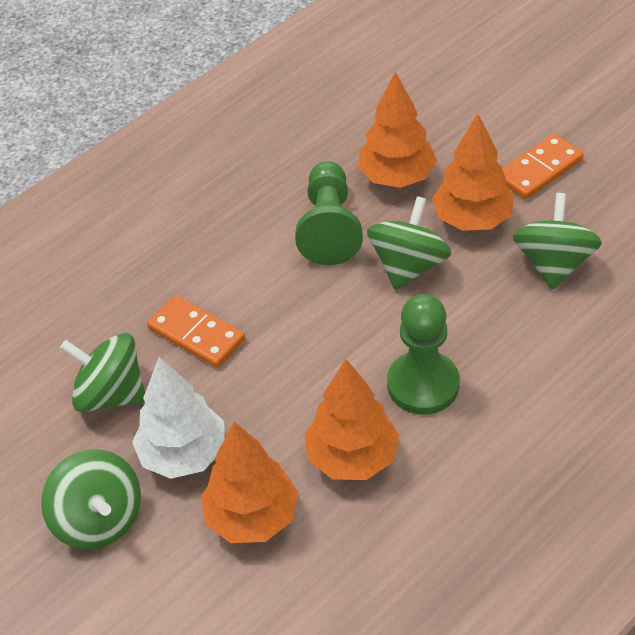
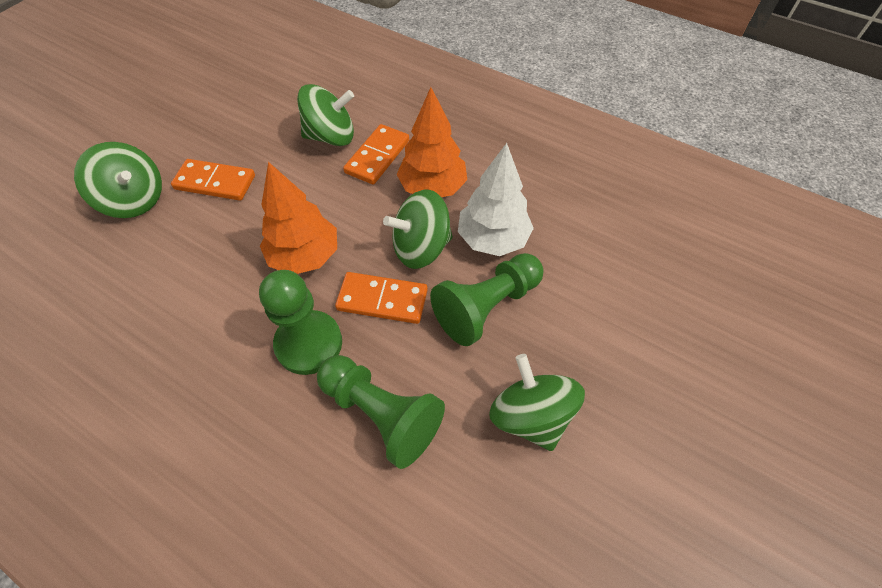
green pawn: [295,161,363,265] [387,294,460,415] = 2 -> [259,270,342,375] [317,355,445,469] [430,253,544,346] = 3
orange domino: [147,295,245,368] [502,134,584,200] = 2 -> [171,159,255,201] [335,272,428,324] [343,124,409,185] = 3
orange tree: [201,422,298,543] [305,359,399,480] [358,72,437,188] [432,113,514,231] = 4 -> [260,162,337,274] [396,87,467,197] = 2

